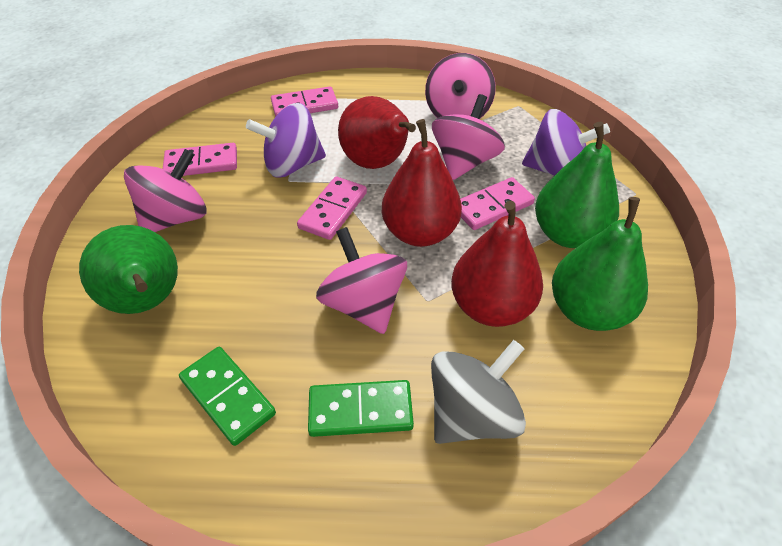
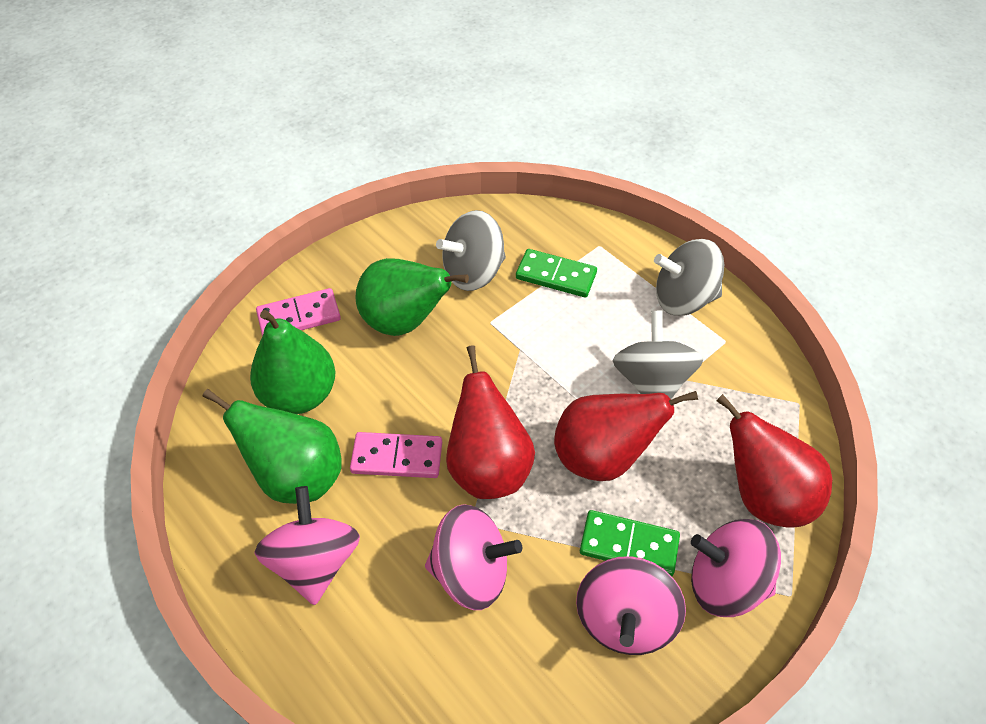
grey spinning top: [431,340,526,444] = 1 -> [436,210,506,291] [612,311,704,399] [654,239,724,316] = 3
pink domino: [163,143,237,176] [271,86,338,117] [297,177,367,240] [460,177,535,230] = 4 -> [256,288,341,337] [350,432,442,478] = 2
purple spinning top: [246,103,326,178] [522,109,610,176] = 2 -> none = 0

